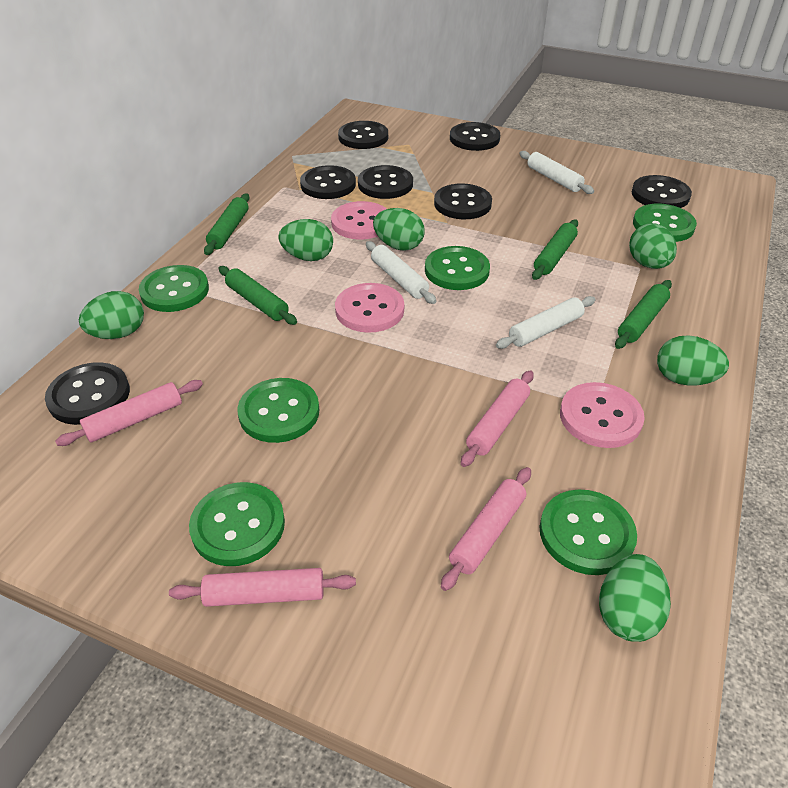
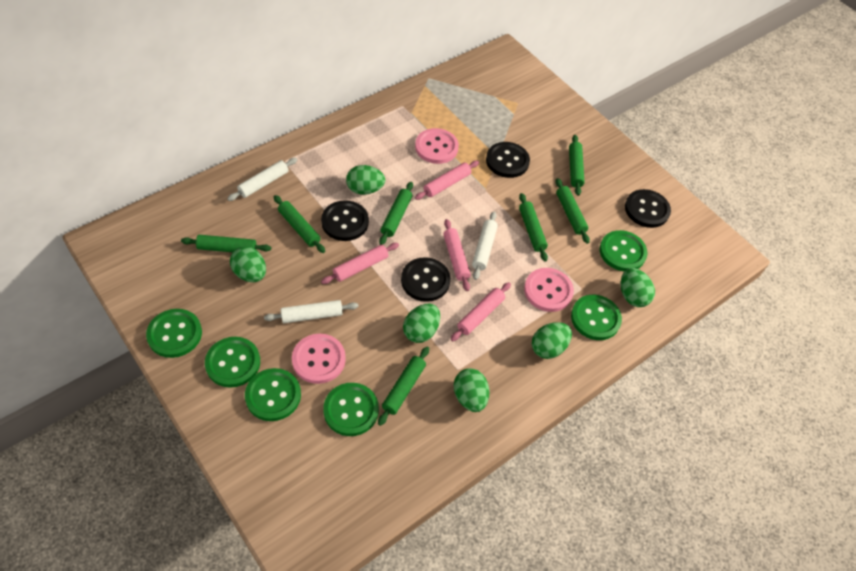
black button: [45,362,130,425] [300,165,356,199] [338,121,388,149] [358,165,413,199] [434,183,492,219] [450,122,500,151] [632,175,692,208] = 7 -> [321,200,369,241] [401,257,450,302] [486,142,530,178] [625,189,671,228] = 4
green rolling pin: [204,193,249,255] [218,266,297,325] [532,220,578,280] [615,280,672,349] = 4 -> [181,235,271,252] [274,195,325,253] [378,346,429,426] [379,182,413,245] [519,193,548,261] [555,178,590,244] [569,135,585,196] = 7

